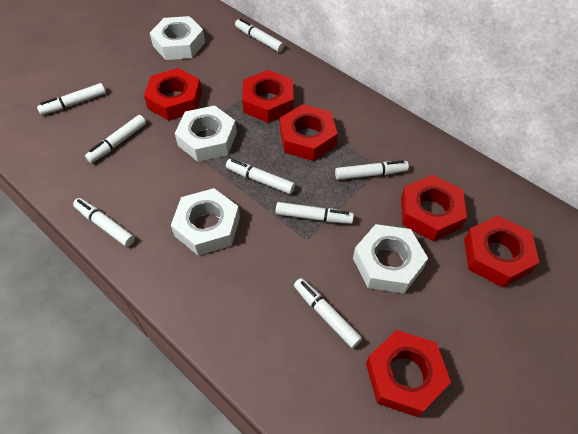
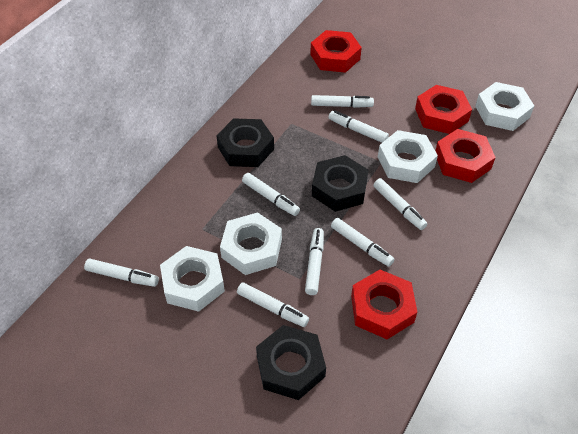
black nut: none = 0 -> [216,118,274,167] [256,325,326,400] [312,155,368,212] = 3
red nut: [144,68,202,121] [242,70,294,123] [280,104,338,161] [366,330,451,417] [401,175,467,241] [464,215,539,287] = 6 -> [310,30,362,73] [351,270,417,339] [415,85,472,134] [435,129,496,183] = 4

